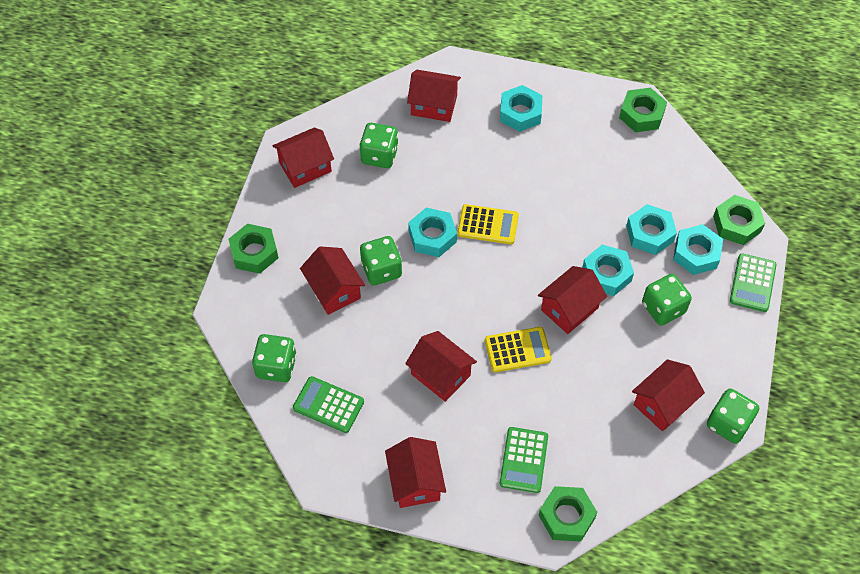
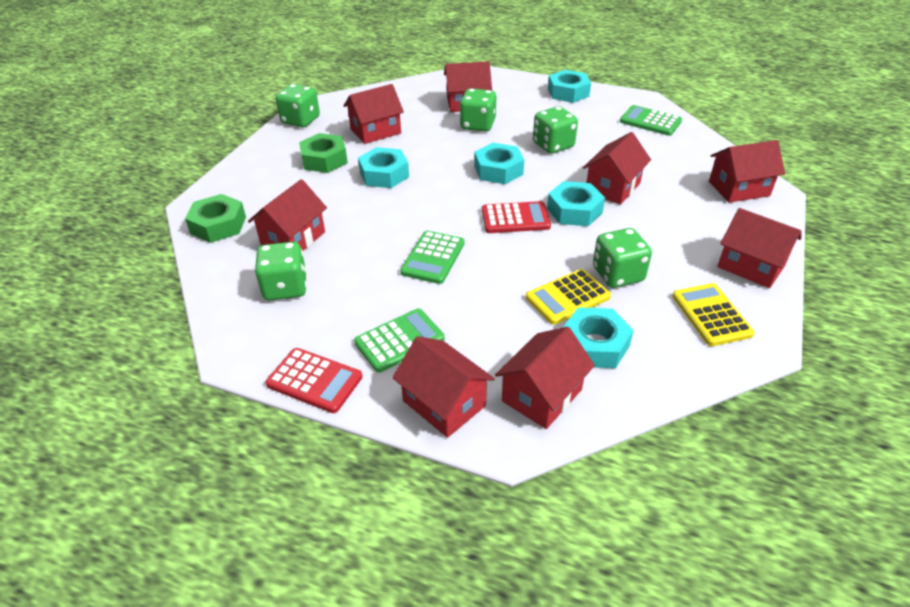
green nut: [229,224,278,274] [539,486,597,542] [619,88,667,132] [713,195,765,245] = 4 -> [185,194,246,243] [299,133,348,173] = 2
red calculator: none = 0 -> [265,348,362,413] [482,201,551,233] = 2
red house: [272,127,334,188] [300,246,365,315] [385,437,446,508] [405,331,477,402] [407,70,461,122] [538,266,607,334] [632,359,705,431] = 7 -> [248,179,327,251] [344,84,404,144] [392,336,495,438] [444,61,492,112] [495,327,595,429] [583,132,651,205] [709,140,785,203] [717,208,801,288] = 8

